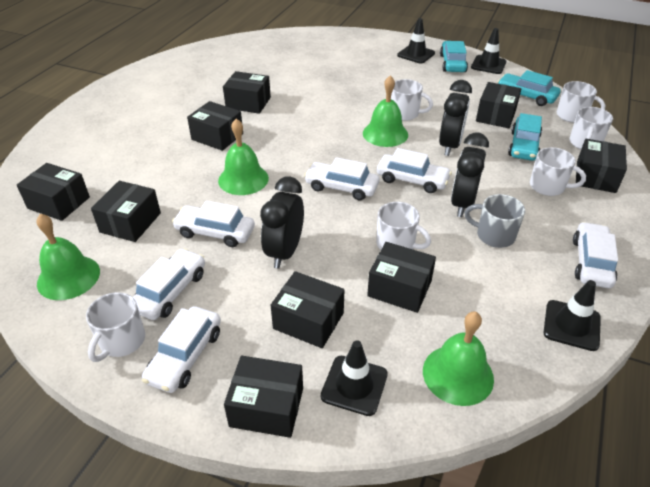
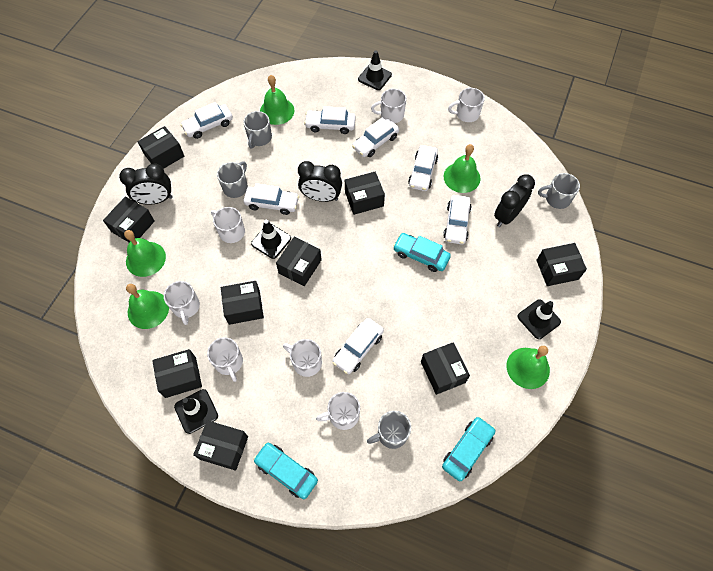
green bell: [36,214,100,300] [218,119,269,195] [363,75,408,147] [423,312,494,406] = 4 -> [124,230,166,277] [126,284,169,329] [260,75,295,125] [444,144,480,193] [507,346,550,389] = 5
grey mug: [464,194,525,248] = 1 -> [217,161,248,198] [243,111,272,148] [367,411,411,449] [538,173,580,209] = 4
white car: [133,248,205,320] [142,306,221,393] [172,201,255,247] [304,157,379,200] [377,148,452,193] [573,222,618,288] = 6 -> [180,102,233,139] [244,183,299,215] [304,106,356,134] [333,318,384,374] [352,118,399,157] [408,145,438,191] [443,195,472,245] = 7
white mug: [86,292,145,362] [376,202,431,250] [391,79,433,121] [530,147,586,196] [557,81,605,123] [570,107,613,149] = 6 -> [164,281,200,325] [207,337,243,382] [211,207,245,243] [283,339,322,377] [316,392,360,430] [371,89,406,123] [448,88,485,122] = 7

